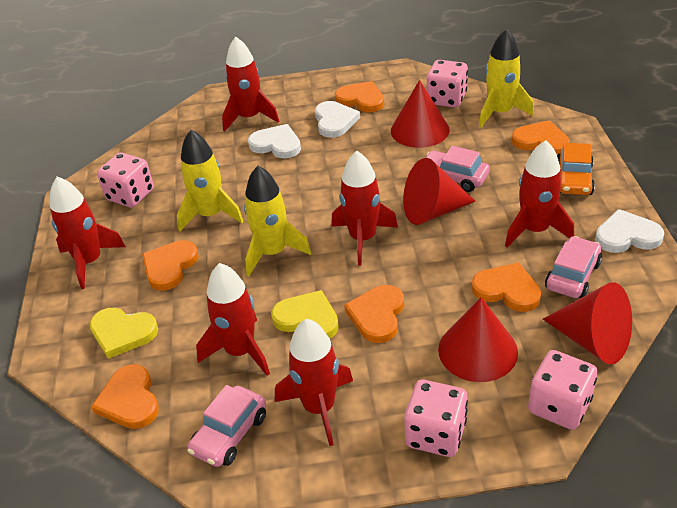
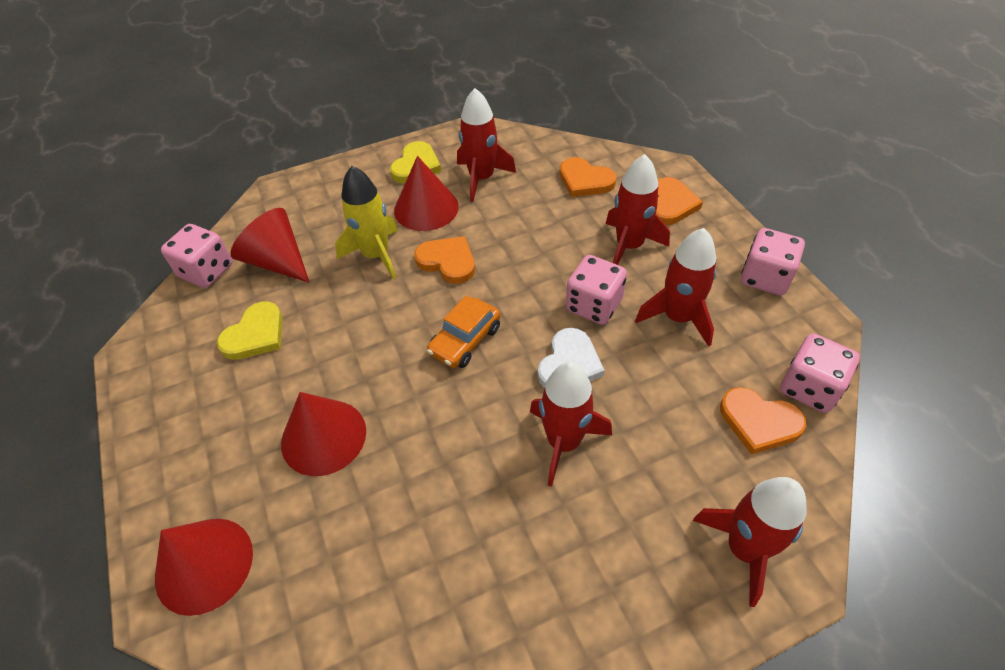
orange heart: [91,364,159,429] [142,240,199,291] [335,81,384,113] [344,285,404,343] [471,262,541,312] [511,120,570,156] = 6 -> [414,236,475,284] [560,157,616,197] [656,177,703,225] [720,387,806,454] = 4
pink car: [187,385,266,467] [426,146,490,192] [545,236,602,298] = 3 -> none = 0
red rocket: [50,177,126,289] [196,263,270,376] [222,37,279,132] [275,319,353,446] [331,151,398,266] [505,140,574,247] = 6 -> [457,88,516,202] [530,362,612,487] [606,154,670,265] [635,228,716,347] [693,477,807,607] = 5
white heart: [248,124,301,159] [315,101,360,138] [595,209,664,253] = 3 -> [538,328,604,388] = 1
yellow rocket: [177,130,244,232] [244,166,311,276] [479,28,534,128] = 3 -> [335,166,398,279] = 1

